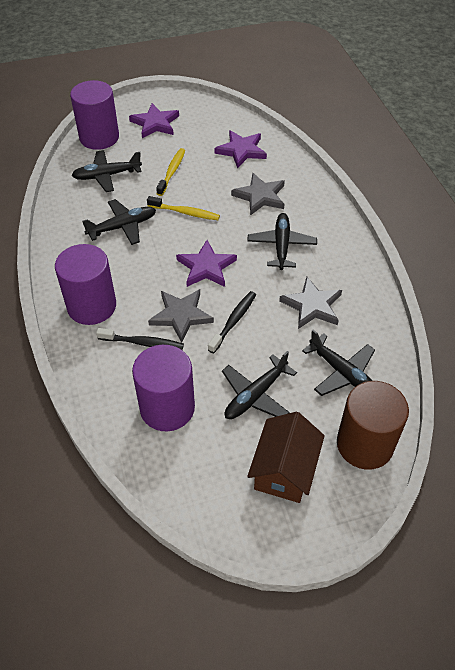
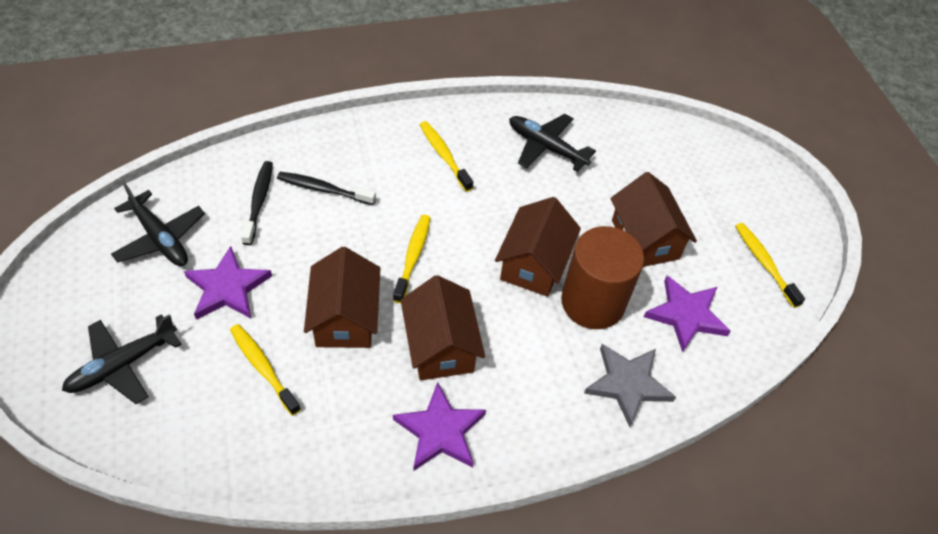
black plane: [71,150,142,192] [82,199,156,245] [222,351,297,419] [247,213,317,270] [302,330,375,396] = 5 -> [62,314,182,404] [111,183,205,266] [509,114,596,172] = 3
brown house: [247,412,325,503] = 1 -> [304,247,381,348] [401,275,485,380] [495,197,581,297] [610,172,697,267] = 4
grey star: [148,289,214,343] [231,173,285,215] [279,277,342,329] = 3 -> [584,344,676,427] = 1
purple cylinder: [55,244,116,325] [70,80,119,150] [132,345,195,431] = 3 -> none = 0
yellow toothbrush: [147,196,220,220] [156,148,185,196] = 2 -> [230,324,301,416] [393,215,431,303] [420,121,473,192] [735,223,805,308] = 4

